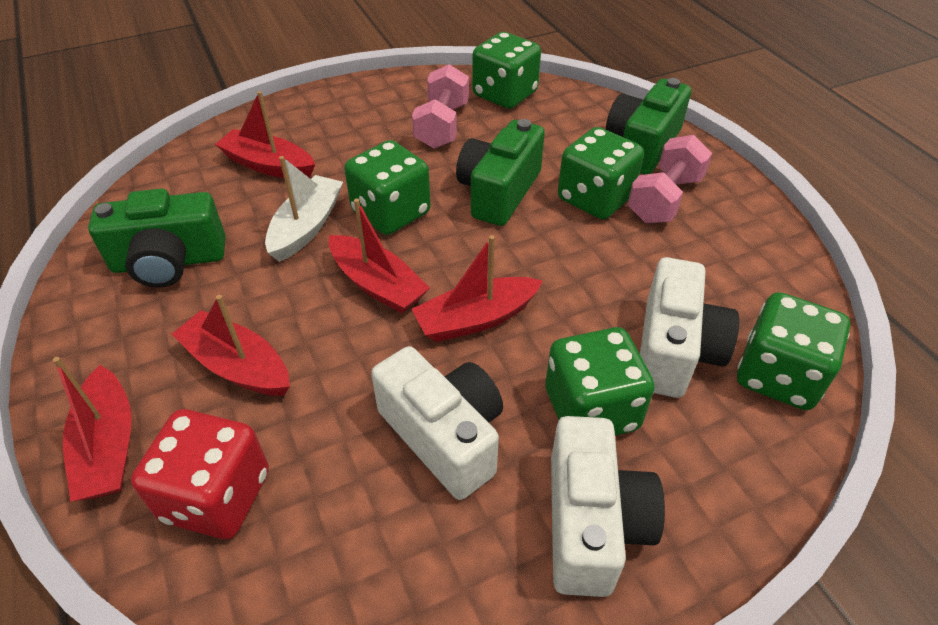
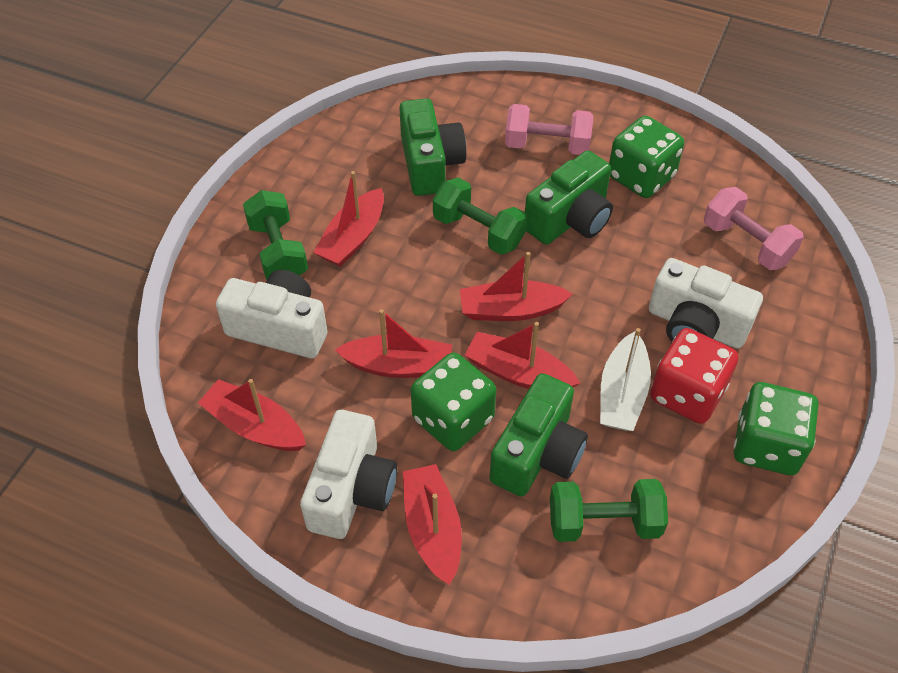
green dice: [344,140,431,235] [472,32,541,109] [545,327,655,436] [558,127,644,220] [737,292,850,410] = 5 -> [411,352,496,451] [609,116,684,198] [734,382,818,475] = 3
green dumbbell: none = 0 -> [243,190,308,280] [433,177,527,255] [550,479,668,542] = 3
red boat: [53,357,132,502] [172,295,290,396] [215,91,315,178] [329,199,430,314] [412,235,543,342] = 5 -> [198,379,306,451] [313,171,384,267] [335,309,452,378] [403,464,462,585] [460,252,573,321] [465,322,580,389] = 6

